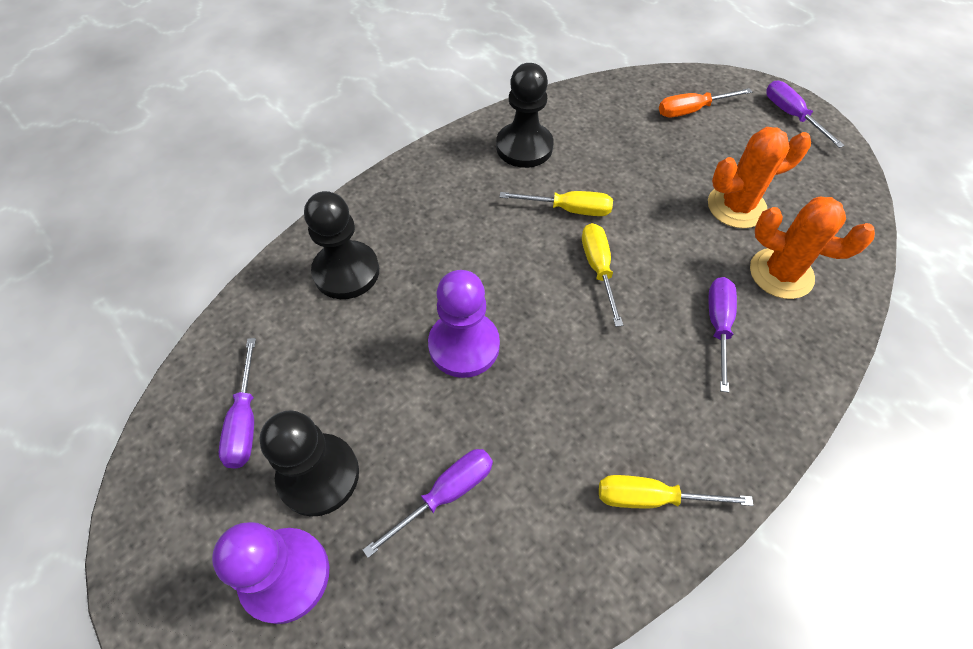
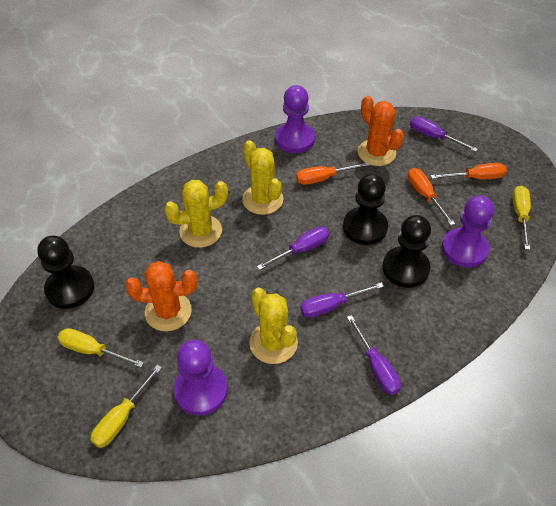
orange screwdriver: [659,88,752,117] = 1 -> [296,162,370,185] [408,168,455,225] [431,163,507,179] = 3
purple pawn: [212,522,329,624] [428,270,500,378] = 2 -> [174,340,228,415] [275,85,315,153] [442,195,494,268] = 3
yellow cactus: none = 0 -> [164,180,228,248] [242,140,284,215] [249,288,298,364] = 3

